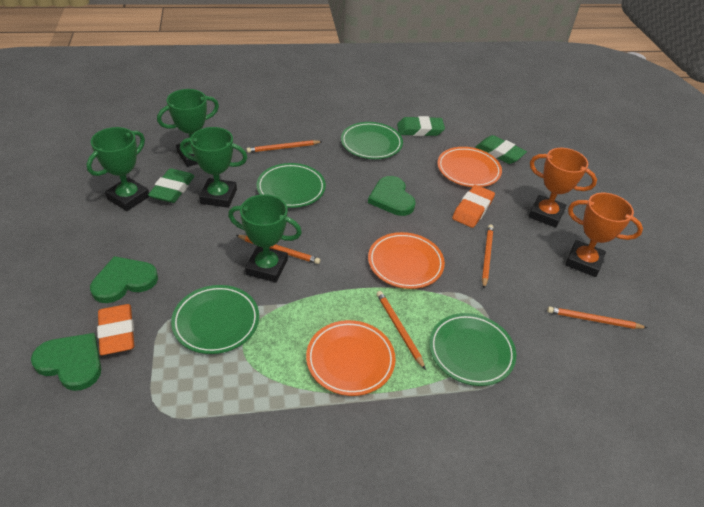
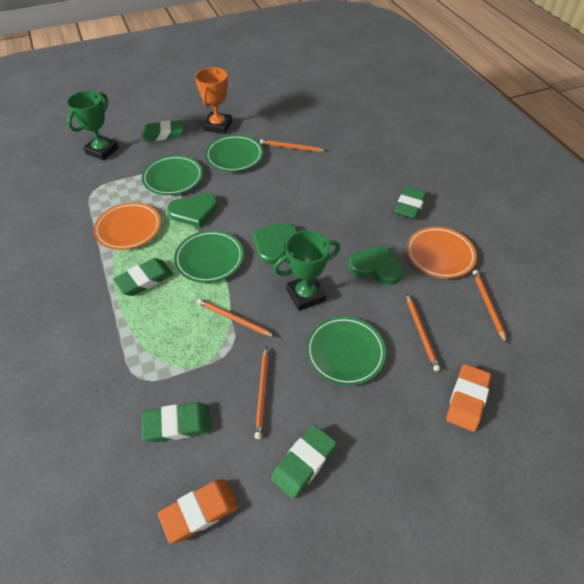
green eraser: [148,168,195,203] [397,116,445,136] [475,135,527,164] = 3 -> [113,258,173,296] [142,402,211,442] [143,120,184,141] [271,425,337,499] [394,186,427,219] = 5
green trophy: [86,127,149,211] [157,89,219,167] [180,127,247,208] [228,194,302,282] = 4 -> [67,91,119,161] [273,230,340,311] = 2
orange plate: [306,320,396,396] [368,232,445,289] [437,147,502,187] = 3 -> [94,202,161,250] [407,227,477,278] = 2
orange trophy: [529,148,597,228] [565,193,643,277] = 2 -> [195,67,232,134] = 1

